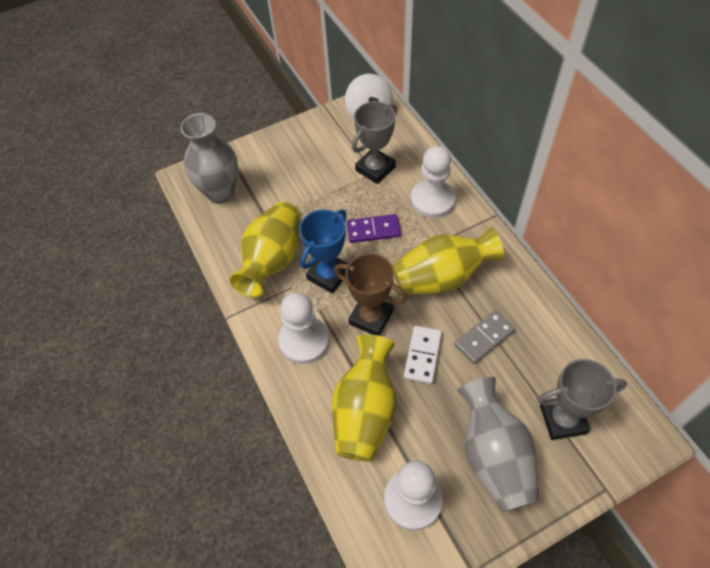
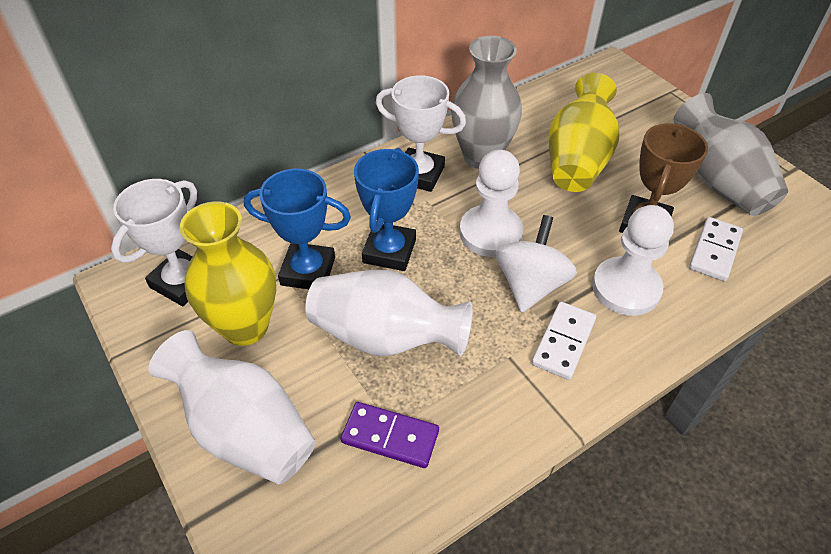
blue trophy: [299,209,348,294] = 1 -> [244,168,351,289] [354,148,419,271] = 2
grey domino: [454,310,515,364] = 1 -> none = 0
grey trophy: [352,101,397,184] [537,359,627,440] = 2 -> none = 0
white domino: [403,326,442,384] = 1 -> [532,302,596,380] [689,217,743,281] = 2
white pawn: [278,292,329,364] [384,461,443,531] [411,146,456,218] = 3 -> [460,149,524,257] [592,205,674,316] = 2
white trophy: none = 0 -> [111,179,197,306] [376,75,466,192] = 2
white vase: none = 0 -> [148,330,316,485] [305,270,473,356] = 2
yellow vase: [229,202,301,298] [332,334,397,462] [392,227,504,295] = 3 -> [180,201,276,346] [548,73,619,192] = 2

